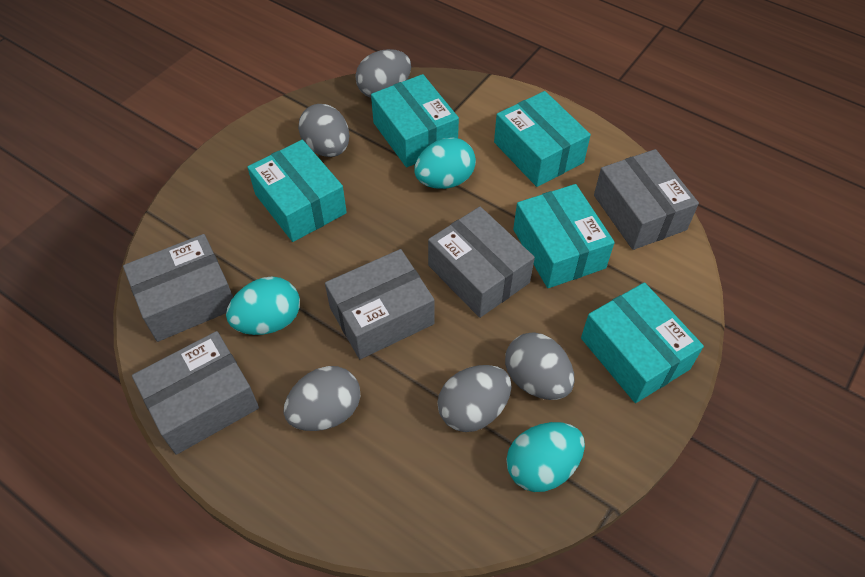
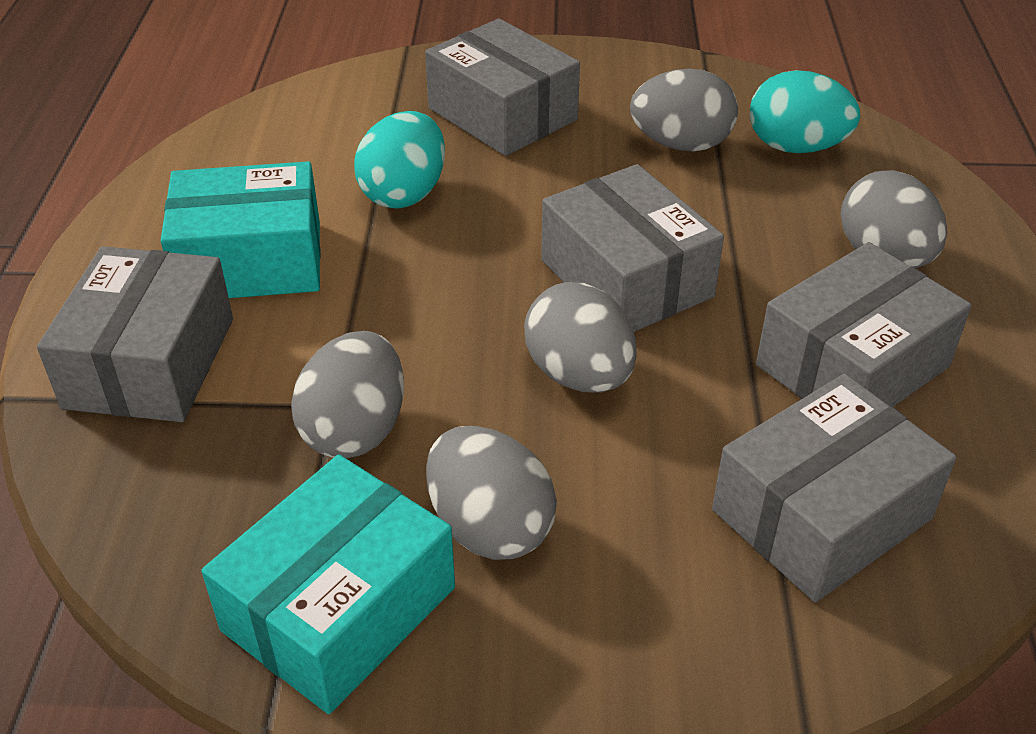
turquoise box: [247,140,347,242] [371,74,459,167] [494,91,591,187] [513,184,615,288] [581,282,704,403] = 5 -> [161,161,320,298] [202,455,455,714] = 2
turquoise egg: [226,276,300,335] [414,138,476,189] [506,422,585,492] = 3 -> [354,111,445,209] [750,70,860,153] = 2

